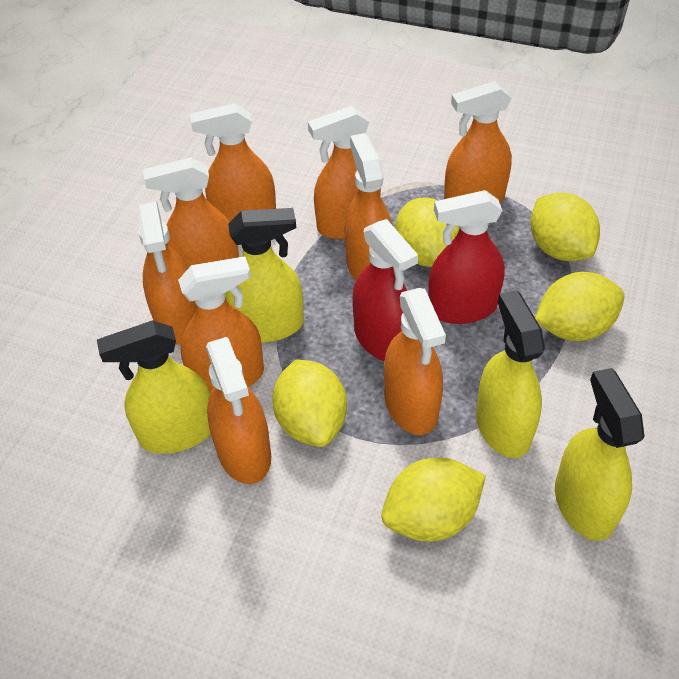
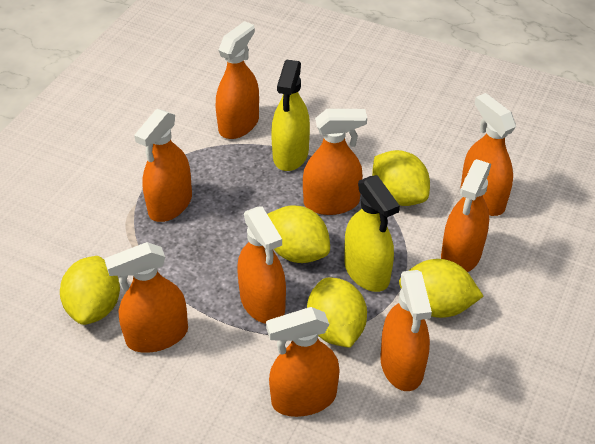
red spray bottle: [353,219,418,361] [428,190,505,324] = 2 -> none = 0
yellow spray bottle: [97,321,211,454] [225,208,304,343] [476,290,545,458] [555,368,644,541] = 4 -> [271,60,310,171] [344,175,400,292] = 2

